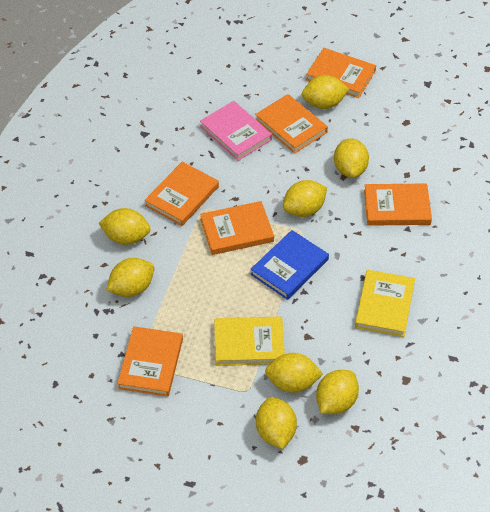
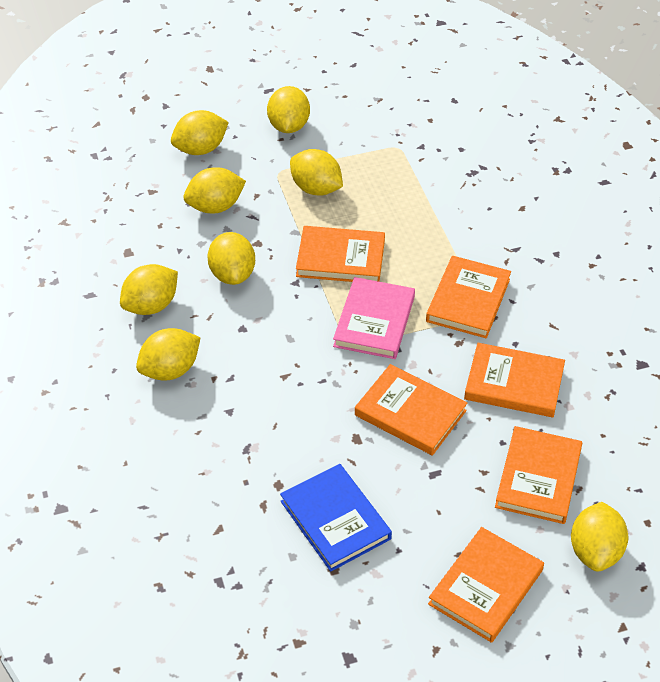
yellow book: [214,316,285,366] [355,270,415,337] = 2 -> none = 0

